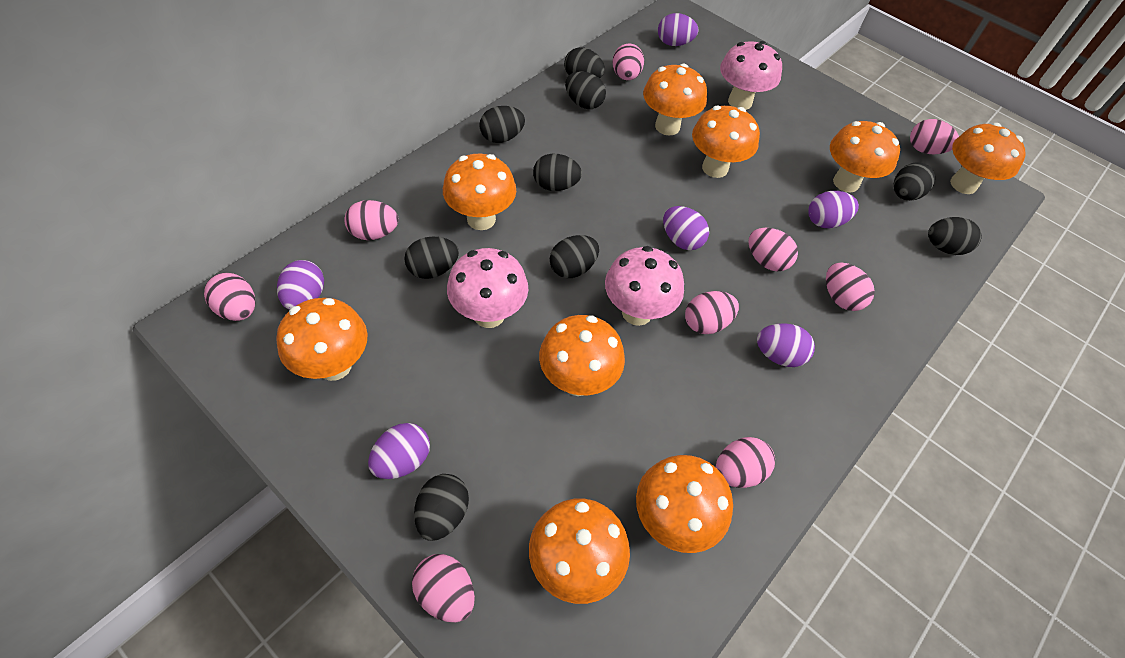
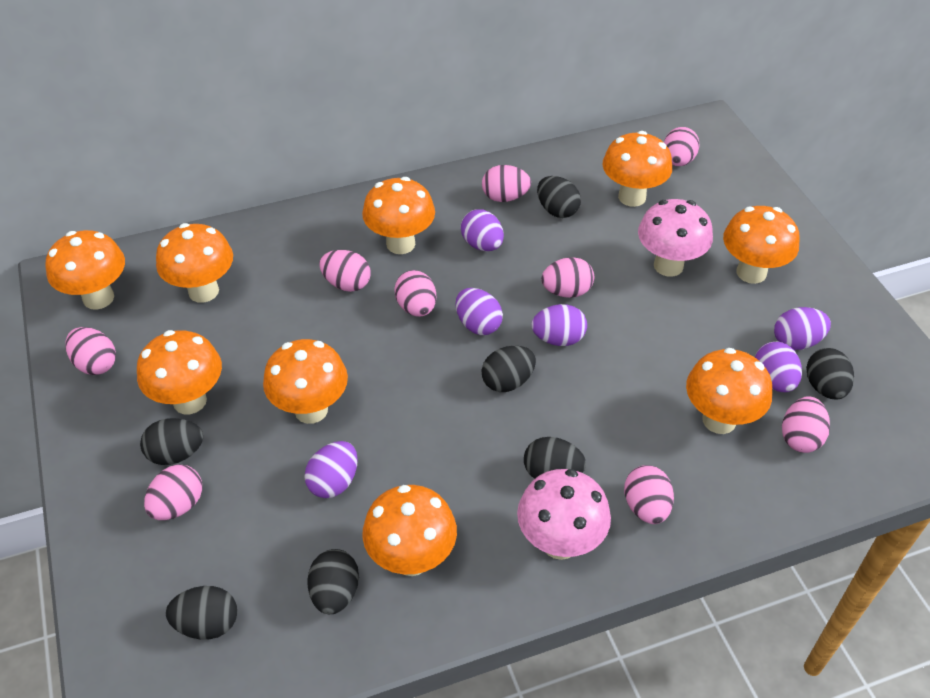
black egg: [404,237,459,279] [414,474,469,541] [479,106,525,143] [533,154,582,191] [550,235,599,278] [564,47,605,79] [565,71,606,109] [894,162,935,201] [928,217,982,255] = 9 -> [140,418,203,465] [166,586,237,639] [307,549,359,614] [481,346,536,392] [524,437,586,479] [537,176,581,218] [806,348,854,400] = 7
pink mushroom: [447,248,528,328] [605,246,684,326] [720,41,782,110] = 3 -> [517,469,611,560] [638,199,713,277] = 2

